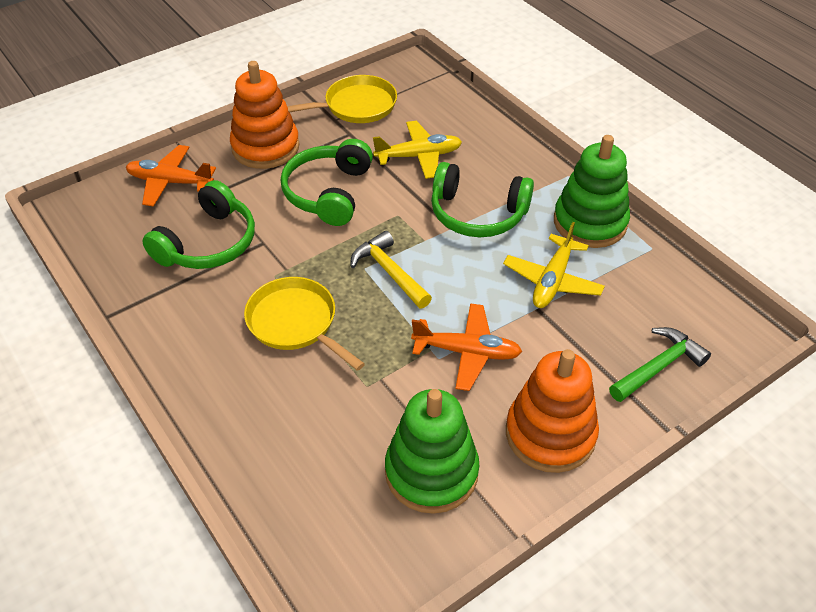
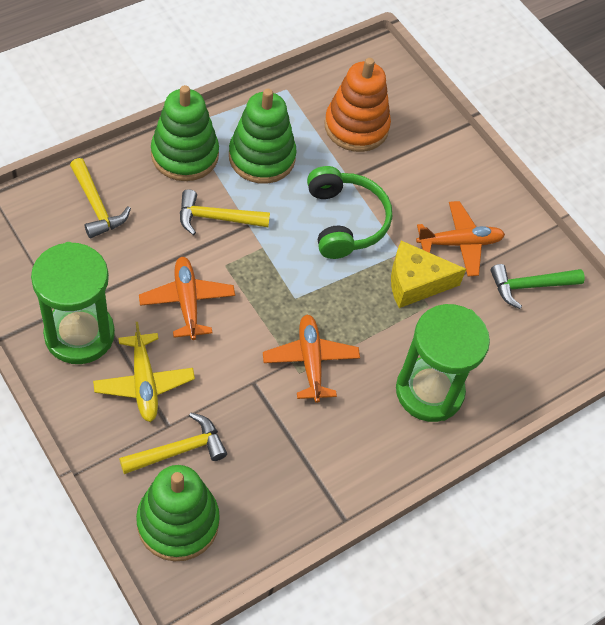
green headphones: [142,180,255,269] [281,139,373,226] [431,162,534,237] = 3 -> [307,166,392,259] = 1
green hourglass: none = 0 -> [31,242,115,364] [396,304,490,422] = 2
green stacking toy: [385,389,479,514] [554,135,630,248] = 2 -> [136,465,220,562] [151,85,219,181] [229,89,297,184] = 3
orange plane: [126,145,216,207] [411,303,522,391] = 2 -> [139,257,235,340] [263,315,360,403] [416,201,505,277] = 3
orange stacking toy: [230,61,299,169] [506,349,599,473] = 2 -> [324,58,391,152] = 1
yellow cheese: none = 0 -> [391,241,466,308] = 1
yellow hammer: [350,231,432,309] = 1 -> [70,158,131,238] [119,413,227,474] [180,189,270,235] = 3
yellow pan: [244,277,365,371] [287,75,397,123] = 2 -> none = 0
yellow plane: [373,121,462,179] [503,222,605,308] = 2 -> [93,322,195,422] = 1

